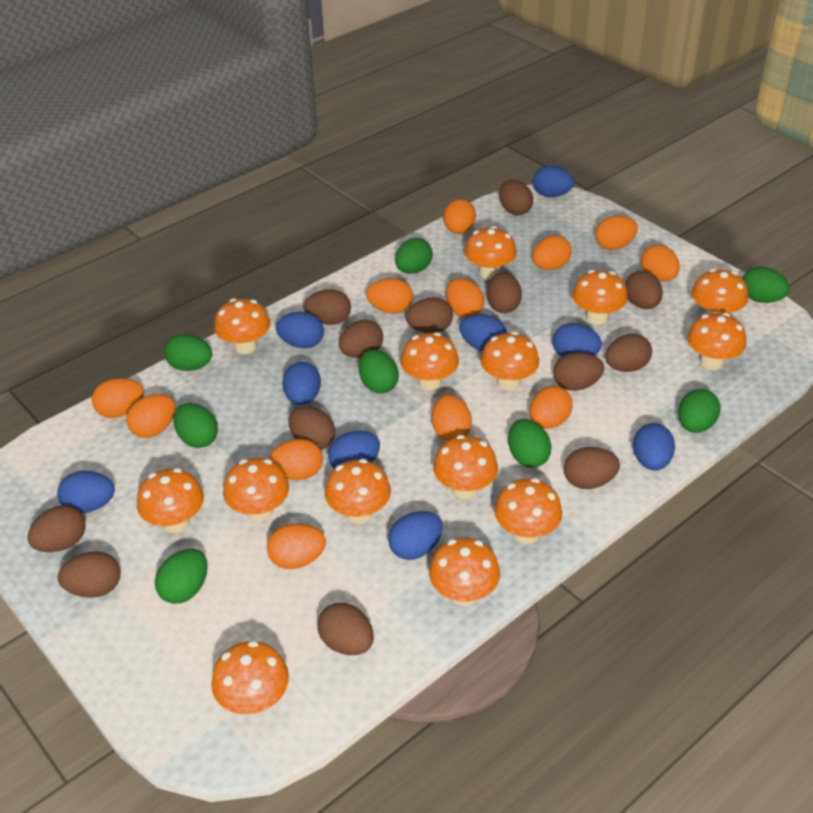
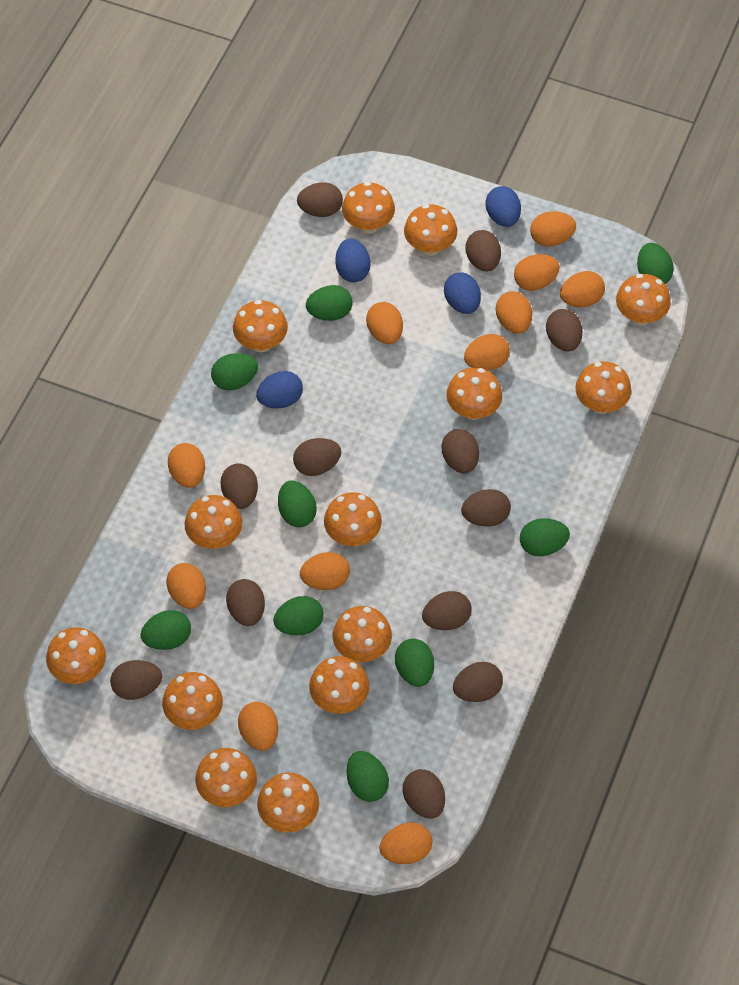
blue egg: [57,471,115,513] [276,312,324,348] [282,362,321,405] [328,431,380,469] [388,511,443,560] [460,314,507,351] [533,166,574,197] [552,323,602,357] [633,423,675,470] = 9 -> [256,371,303,408] [335,238,371,282] [444,273,481,314] [485,186,521,227] = 4
brown egg: [27,505,86,552] [58,551,121,598] [288,406,335,450] [303,289,351,325] [317,603,374,655] [339,319,383,358] [406,297,453,333] [487,272,522,313] [499,180,533,216] [553,352,604,391] [564,447,620,489] [605,334,652,372] [625,271,663,309] = 13 -> [110,660,162,700] [220,463,258,509] [226,579,265,626] [293,438,341,476] [297,182,343,217] [403,769,445,819] [422,591,472,630] [442,429,479,473] [453,662,503,702] [461,489,511,527] [465,230,501,271] [546,309,583,352] = 12
green egg: [155,549,208,604] [164,334,212,371] [174,403,218,448] [359,349,399,393] [395,238,433,274] [508,419,552,468] [678,389,721,433] [742,267,789,303] = 8 -> [140,610,191,650] [211,353,258,391] [273,596,324,635] [278,481,317,527] [306,285,353,321] [347,751,389,802] [395,639,434,687] [520,519,570,556] [637,243,674,284] = 9
orange egg: [92,378,144,418] [126,394,176,438] [267,524,326,569] [268,439,323,480] [366,278,413,314] [432,394,472,441] [444,199,476,234] [446,278,484,318] [530,386,573,429] [532,235,572,270] [595,215,638,250] [641,245,680,281] = 12 -> [166,563,206,609] [168,443,205,488] [238,702,278,751] [300,552,350,590] [366,302,403,344] [379,822,432,864] [464,334,510,371] [496,291,532,334] [514,254,560,291] [530,211,576,247] [560,271,605,307] = 11

